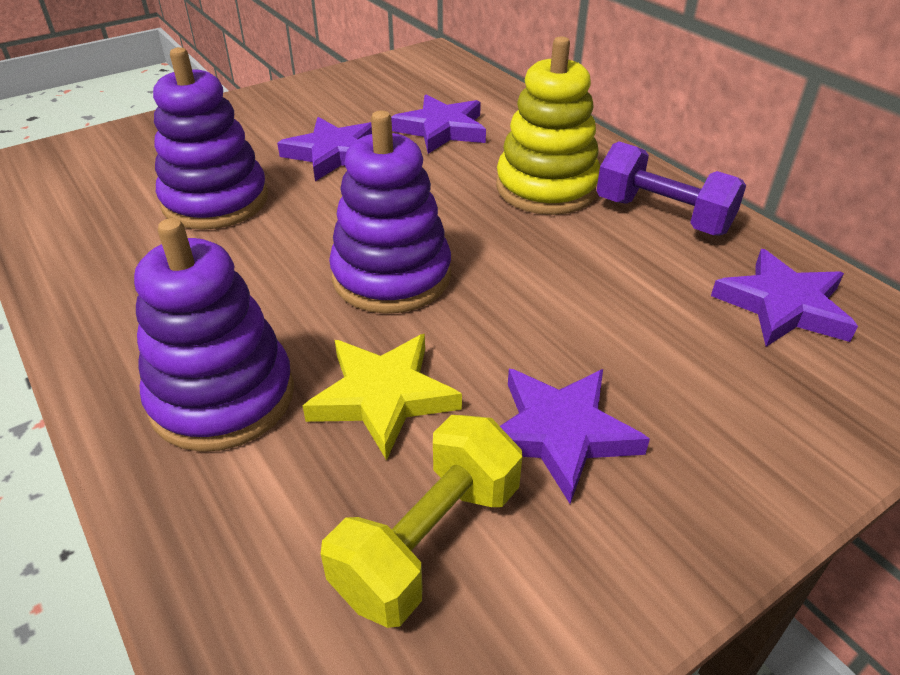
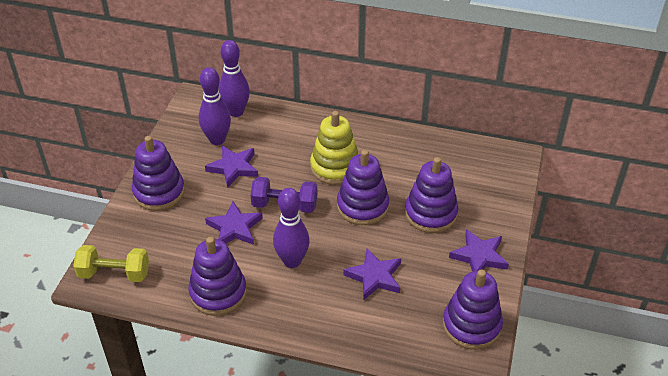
purple bowling pin: none = 0 -> [199,67,231,145] [219,40,250,117] [273,188,310,268] = 3
purple stacking toy: [134,218,294,452] [153,47,268,230] [329,111,451,314] = 3 -> [132,136,185,211] [188,237,247,316] [337,150,389,225] [405,157,459,233] [443,270,503,350] = 5
yellow star: [303,334,462,461] = 1 -> none = 0

